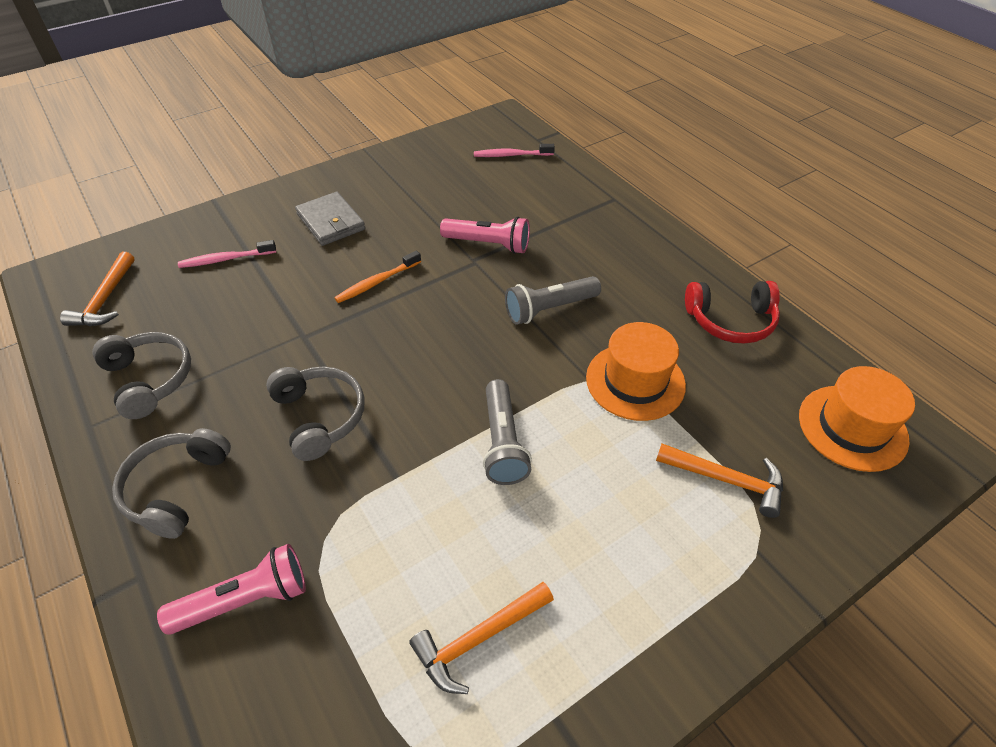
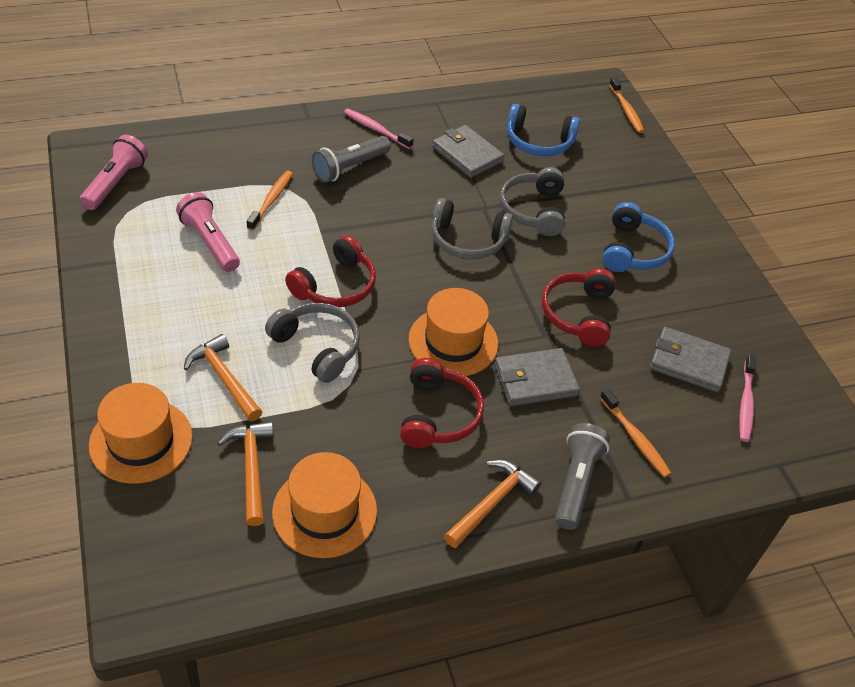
blue headphones: none = 0 -> [507,104,580,156] [602,202,675,272] = 2
grey wallet: [295,192,365,246] = 1 -> [432,125,504,178] [494,348,580,406] [650,327,731,392] = 3
orange hat: [586,322,686,421] [799,366,915,472] = 2 -> [89,383,193,484] [272,452,377,558] [409,288,498,376] = 3
orange toothbrush: [334,251,421,303] = 1 -> [247,171,293,231] [600,388,672,478] [609,77,644,133] = 3
red headphones: [685,281,780,344] = 1 -> [285,235,376,307] [400,358,484,448] [542,268,616,347] = 3

